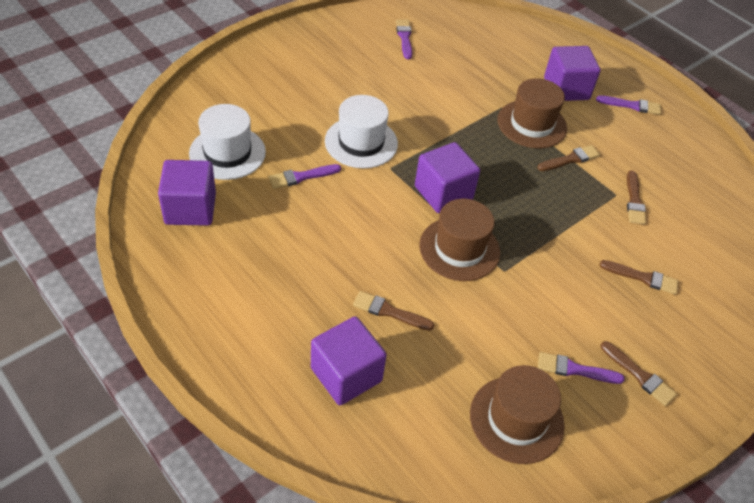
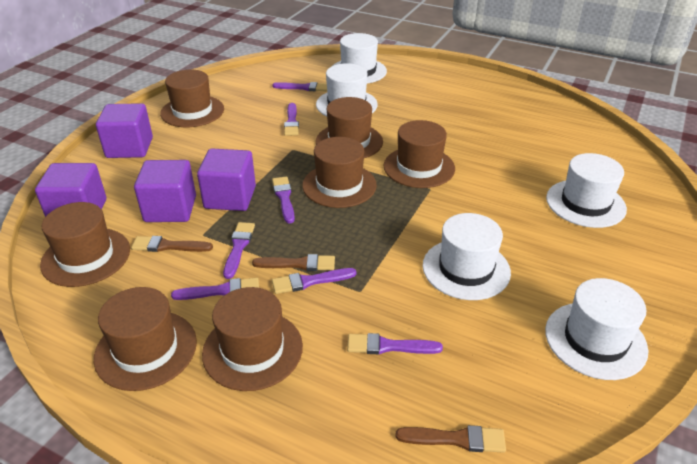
brown brush: [353,291,434,331] [537,145,600,171] [600,260,679,294] [601,341,677,406] [627,170,646,225] = 5 -> [131,236,213,252] [252,254,335,271] [396,425,506,453] = 3
brown hat: [419,199,500,281] [470,365,565,464] [497,78,567,148] = 3 -> [40,202,130,287] [94,287,197,391] [160,70,224,127] [202,287,303,391] [302,137,377,208] [316,97,383,158] [383,120,455,188] = 7
purple brush: [269,164,341,189] [396,19,412,59] [538,352,625,384] [596,95,661,115] = 4 -> [171,278,259,300] [223,222,255,279] [272,82,327,91] [272,177,295,223] [272,268,356,294] [284,103,299,136] [347,333,443,355] = 7
white hat: [189,104,266,180] [325,95,398,168] = 2 -> [316,63,378,116] [333,33,387,84] [423,213,511,300] [545,278,648,380] [546,153,627,228] = 5

